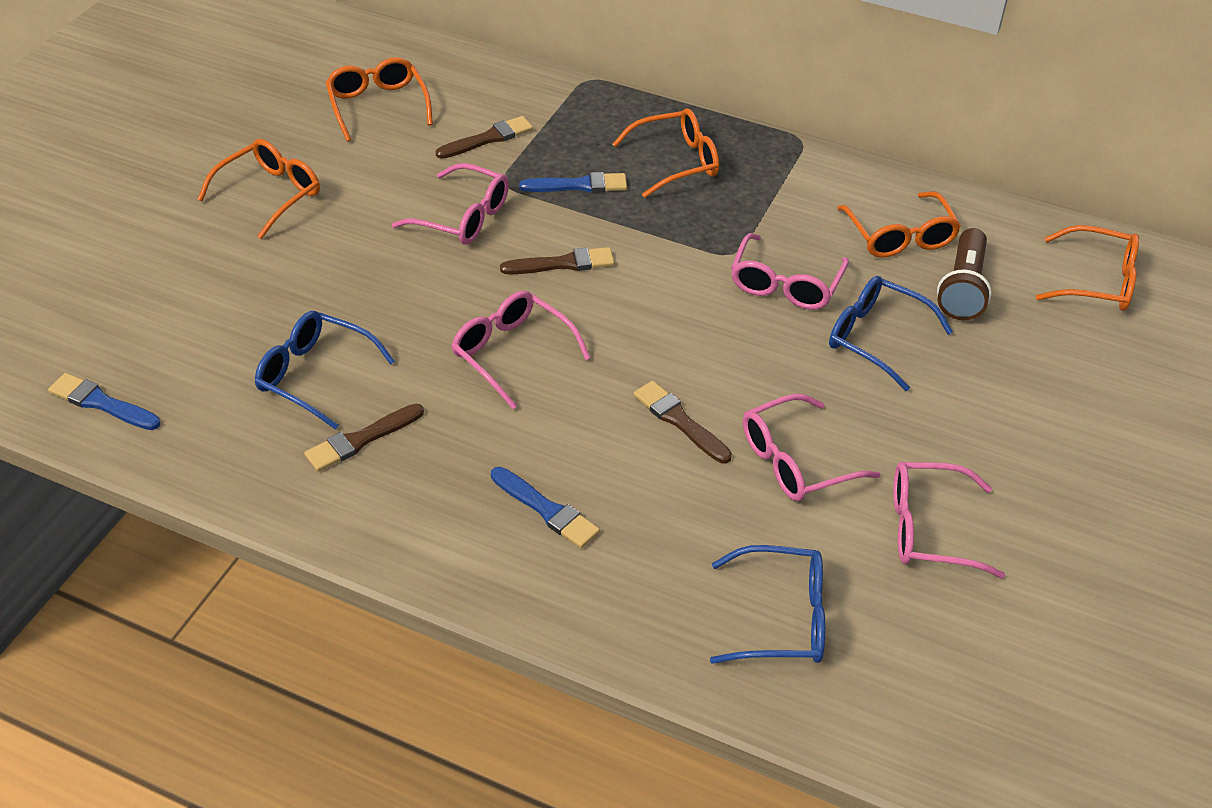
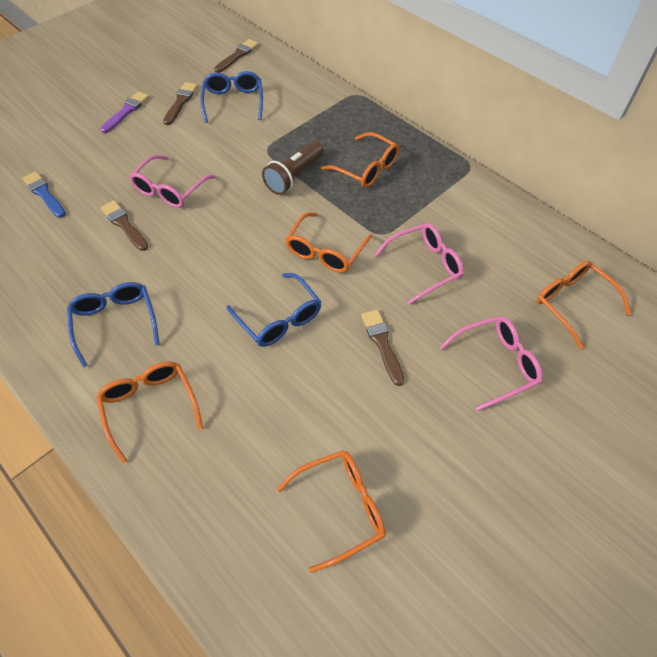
blue brush: [48,373,160,430] [491,467,600,548] [519,172,627,193] = 3 -> [22,171,66,218] = 1
pink glasses: [392,163,509,245] [451,291,590,409] [731,233,849,310] [743,394,881,501] [893,462,1005,578] = 5 -> [129,155,216,208] [374,223,464,305] [439,316,543,411] = 3
purple brush: none = 0 -> [100,91,149,133] = 1

